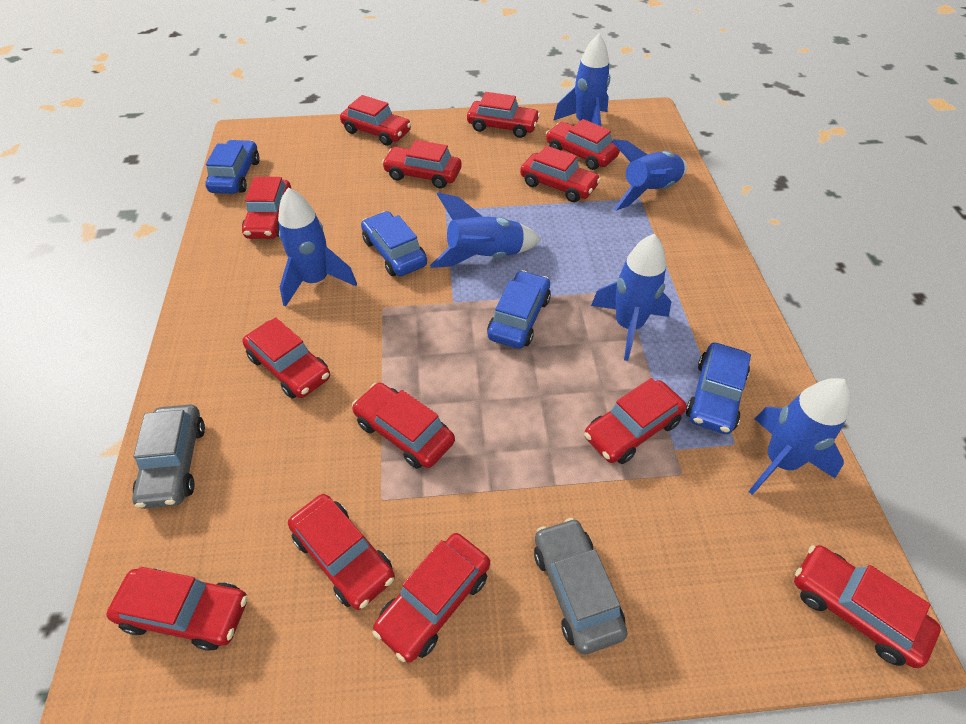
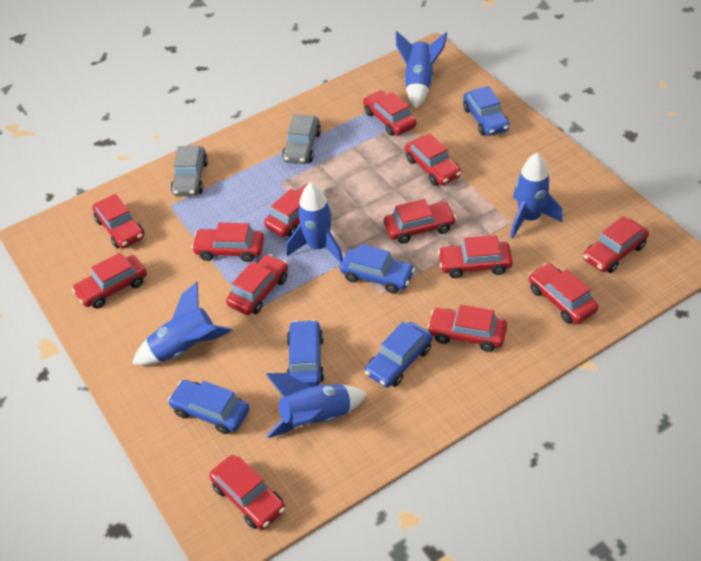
blue car: [205,140,260,194] [361,211,427,276] [487,270,551,349] [686,343,751,434] = 4 -> [168,380,250,434] [286,320,324,387] [340,244,415,294] [365,322,433,387] [463,86,510,136] = 5
blue rocket: [278,187,357,307] [430,192,541,268] [553,34,610,126] [591,234,671,361] [612,139,687,211] [748,378,851,495] = 6 -> [132,282,232,365] [266,373,367,438] [286,183,343,263] [396,31,447,109] [510,153,563,239] = 5

